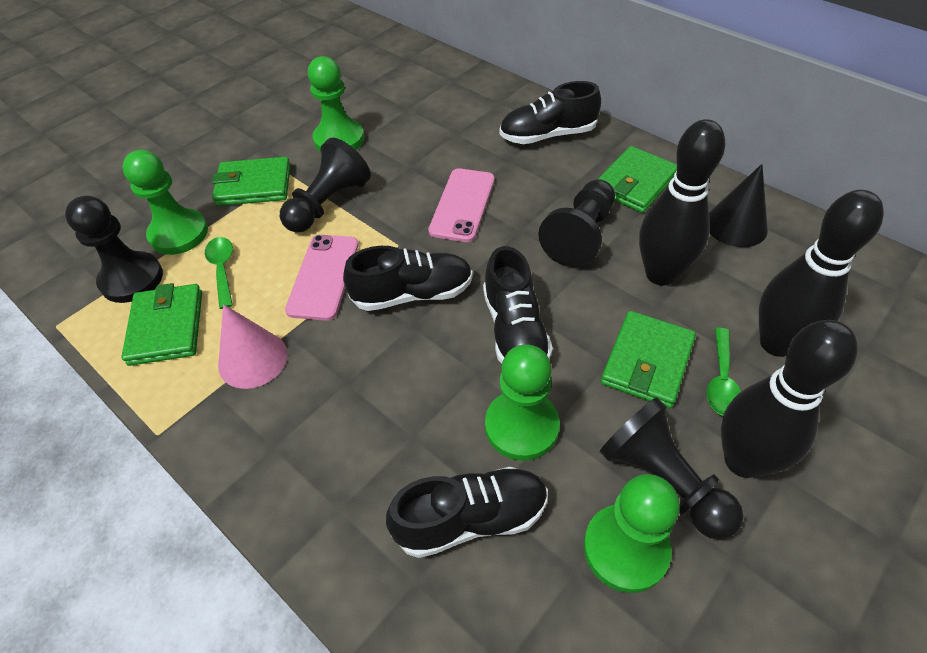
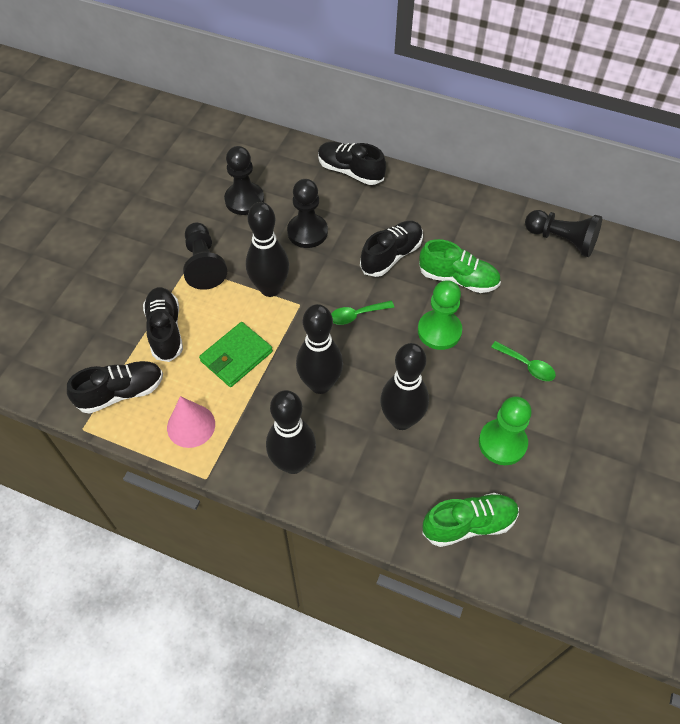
black bowling pin: [639,119,725,286] [721,320,858,478] [759,190,884,357] = 3 -> [246,202,289,297] [266,390,316,474] [296,304,343,394] [380,343,429,430] = 4
black cone: [709,164,768,247] = 1 -> none = 0
green pawn: [122,150,208,255] [308,56,364,152] [485,345,560,461] [583,474,680,593] = 4 -> [418,280,462,350] [479,396,532,465] = 2
green shoe: none = 0 -> [419,239,501,293] [422,493,519,547] = 2
green wallet: [121,283,202,366] [212,157,291,206] [598,146,677,213] [601,311,696,408] = 4 -> [199,322,273,387] = 1
pink phone: [285,235,359,321] [429,168,494,242] = 2 -> none = 0

